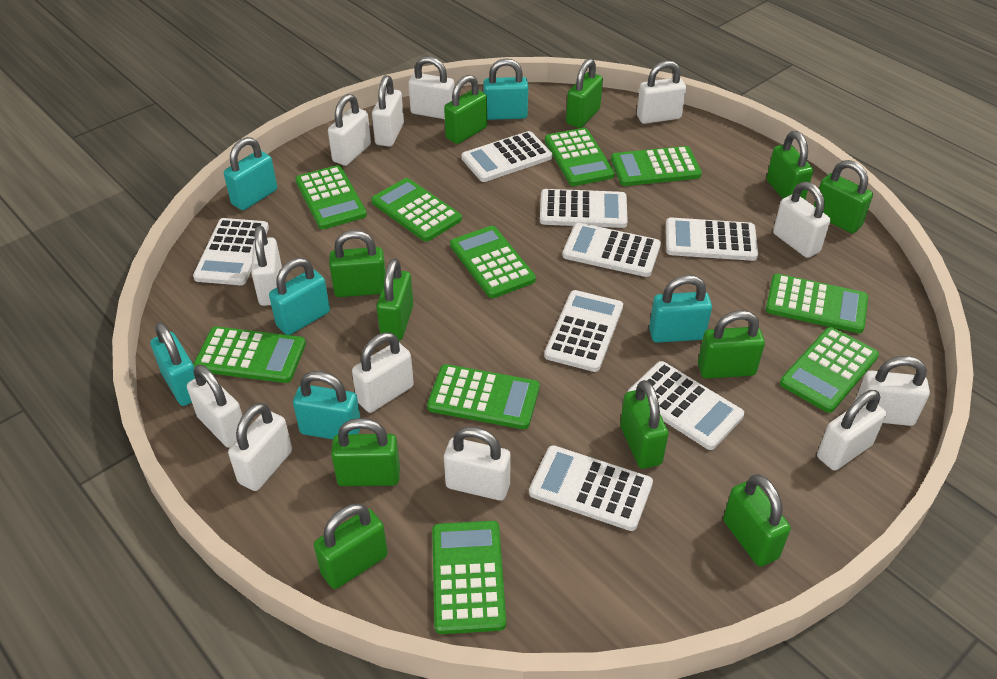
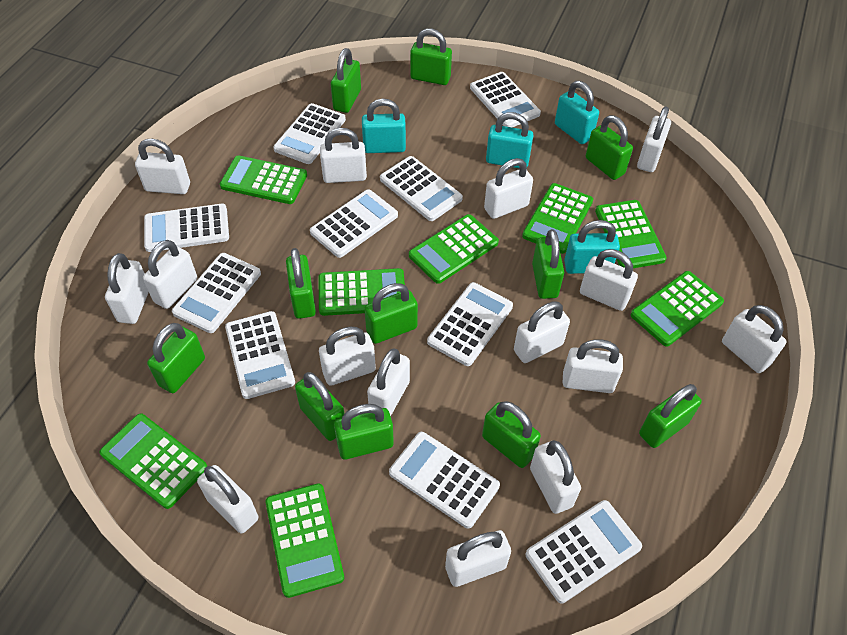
green calculator: [193,326,306,383] [295,165,367,229] [371,178,462,242] [427,364,540,429] [432,521,506,634] [450,226,536,298] [545,128,615,186] [611,146,702,186] [766,274,868,333] [780,327,879,413] = 10 -> [99,413,207,509] [220,155,307,204] [266,483,344,598] [319,268,405,316] [409,214,499,284] [522,183,593,254] [595,200,667,268] [631,271,724,346] = 8
turquoise padlock: [150,322,195,406] [224,137,277,210] [269,258,330,335] [293,371,361,439] [483,58,528,120] [649,275,712,343] = 6 -> [362,99,406,153] [486,112,533,168] [555,81,599,144] [564,220,620,274] = 4
white calculator: [193,218,269,285] [461,131,552,182] [529,445,653,531] [540,189,628,228] [544,290,623,372] [562,223,661,277] [628,361,744,450] [666,218,758,261] = 8 -> [144,204,229,252] [172,253,261,333] [225,311,295,399] [273,103,346,164] [310,189,398,258] [380,156,463,221] [389,432,500,529] [427,282,513,366] [470,72,541,127] [526,500,642,604] = 10
white padlock: [187,365,242,448] [228,403,292,491] [251,226,282,306] [328,94,371,166] [352,332,414,413] [372,75,404,147] [408,56,454,119] [444,426,511,501] [637,61,686,124] [773,182,830,258] [817,390,886,470] [855,356,930,426] = 12 -> [105,253,149,324] [135,139,190,194] [143,240,197,309] [197,465,258,533] [319,327,376,386] [320,128,367,183] [367,349,410,416] [445,530,511,587] [484,158,533,219] [514,302,570,363] [530,440,581,514] [563,339,623,393] [580,249,638,311] [637,106,671,172] [722,305,787,373] = 15

